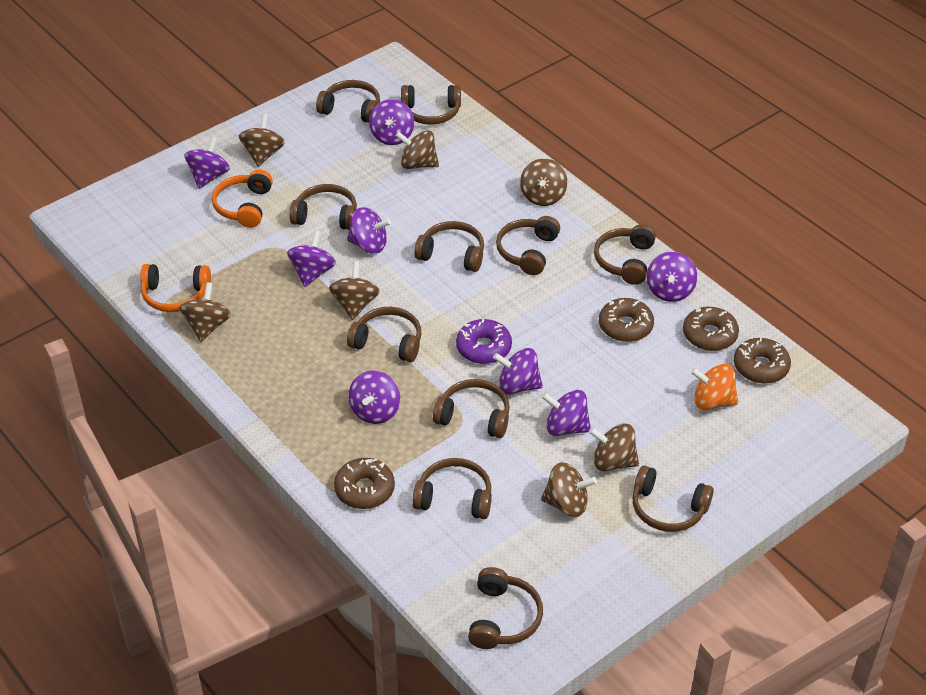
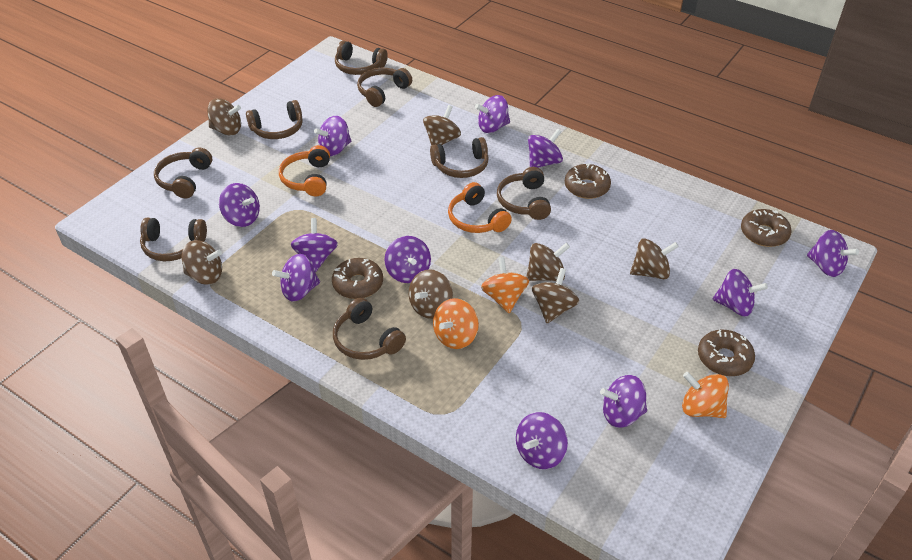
brown headphones: [290,184,357,230] [316,80,380,123] [347,307,421,362] [401,85,461,125] [412,458,492,519] [414,221,484,272] [433,379,510,438] [468,567,543,649] [496,216,560,275] [594,224,656,285] [632,465,714,532] = 11 -> [140,218,207,261] [154,148,212,198] [246,100,303,139] [333,297,406,360] [335,41,388,75] [357,68,412,107] [430,137,489,178] [497,167,551,220] = 8
orange spinning top: [691,364,738,410] = 1 -> [433,298,479,349] [481,257,529,313] [682,372,729,418] = 3
purple donut: [456,319,512,364] = 1 -> none = 0
purple spinning top: [184,136,230,189] [287,230,336,287] [347,207,391,254] [348,370,400,424] [369,99,414,145] [493,348,543,395] [542,390,591,436] [647,252,697,302] = 8 -> [219,183,260,227] [272,254,320,302] [291,218,338,272] [314,116,351,156] [384,236,431,283] [475,95,510,133] [516,412,568,469] [528,129,563,168] [600,375,647,428] [712,269,768,317] [807,230,859,277] = 11

